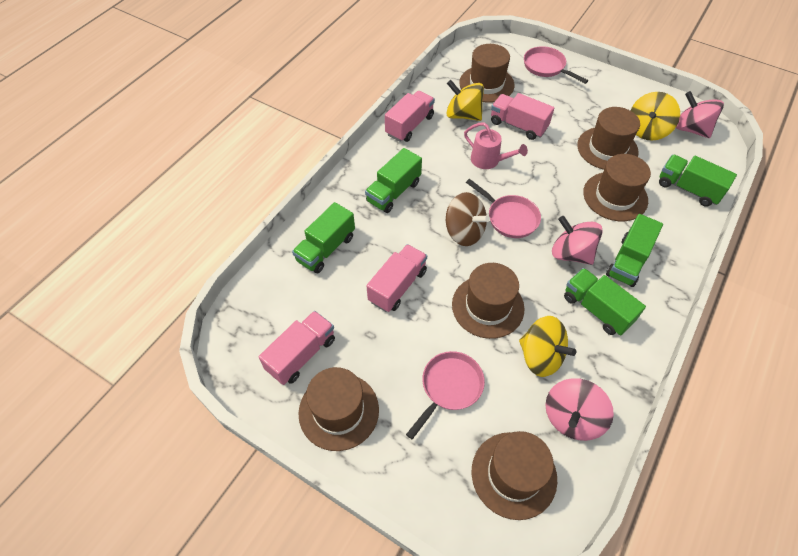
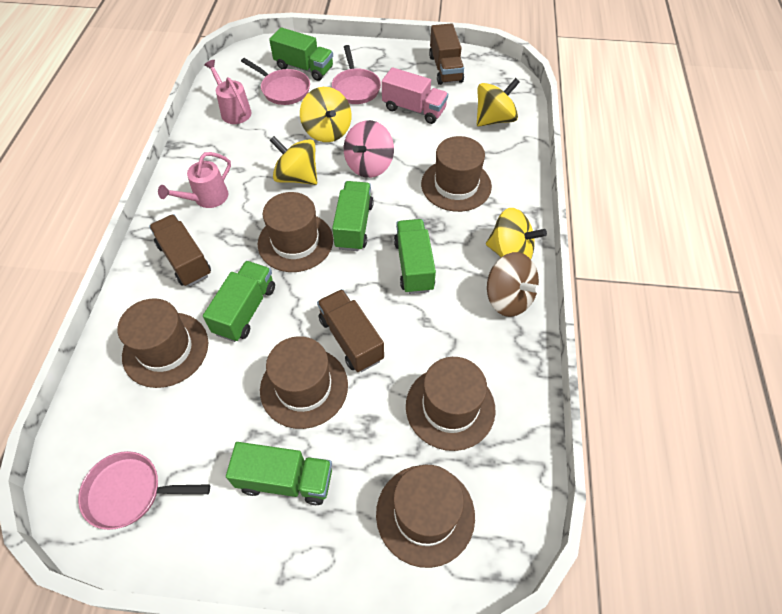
brown truck: none = 0 -> [149,214,211,286] [317,289,384,372] [429,23,464,85] = 3
pink spinning top: [545,378,614,441] [552,216,603,265] [676,91,724,138] = 3 -> [344,120,394,178] = 1
pink truck: [259,311,335,385] [367,244,427,312] [385,91,435,142] [491,93,554,140] = 4 -> [382,67,448,124] = 1
pink watering can: [464,122,528,169] = 1 -> [158,152,231,208] [204,60,252,124] = 2
yellow spinning top: [446,80,484,121] [519,316,576,377] [630,92,680,141] = 3 -> [269,136,317,185] [300,87,352,142] [477,78,520,127] [486,208,547,259] = 4

